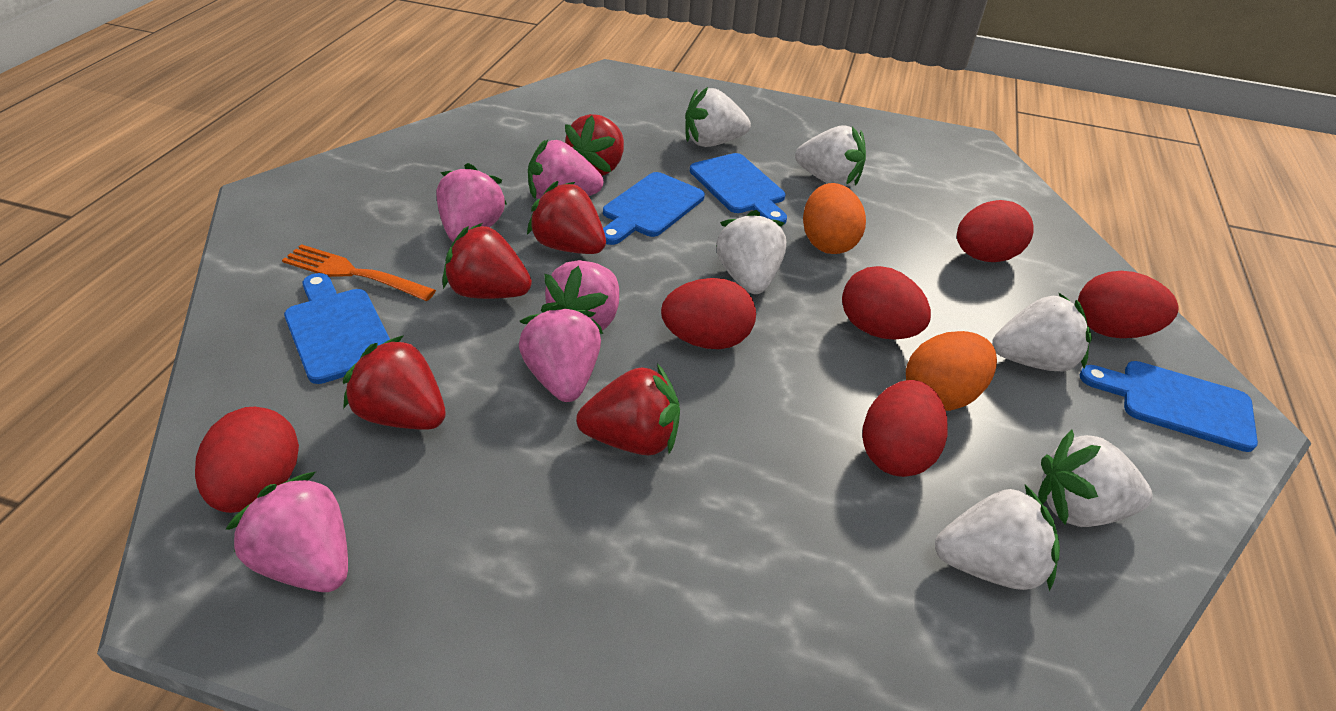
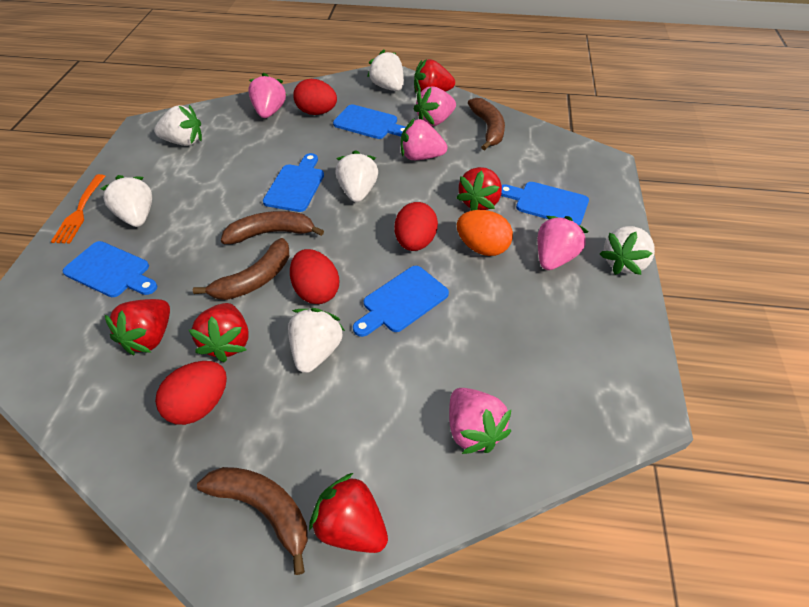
blue cutting board: [284,273,390,384] [603,172,705,245] [690,153,787,225] [1080,361,1258,452] = 4 -> [63,241,157,297] [263,153,324,212] [333,104,406,139] [353,266,449,337] [501,182,589,225] = 5
brown banana: none = 0 -> [193,238,289,300] [197,467,308,575] [221,211,324,244] [468,98,505,150] = 4
orange egg: [803,183,866,254] [906,331,997,411] = 2 -> [457,210,513,256] = 1
red egg: [195,407,299,513] [661,278,756,349] [842,266,931,340] [863,380,948,477] [957,200,1034,262] [1078,271,1178,338] = 6 -> [155,361,227,425] [290,249,339,304] [293,79,337,115] [394,202,438,251] = 4

